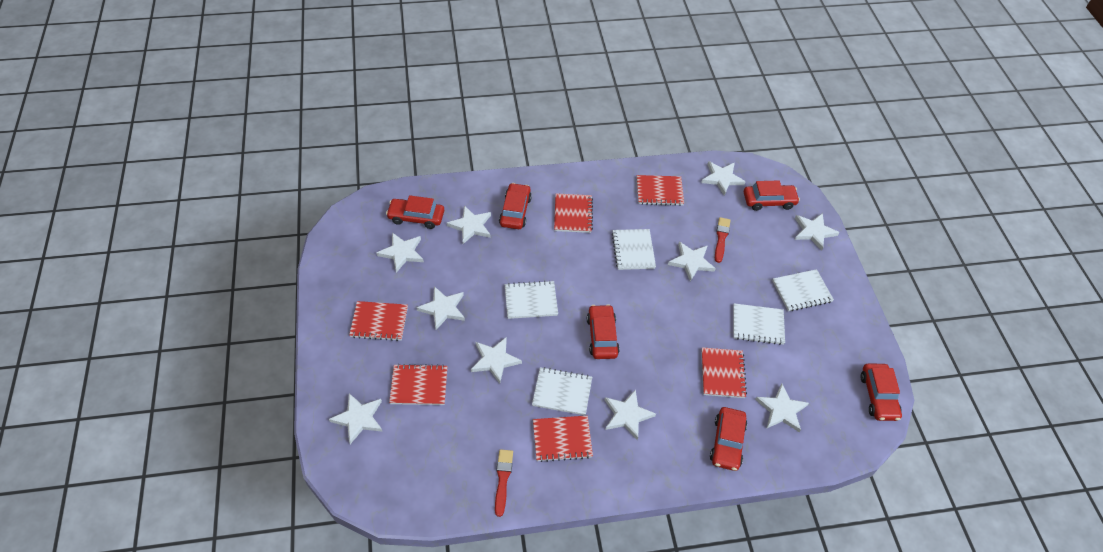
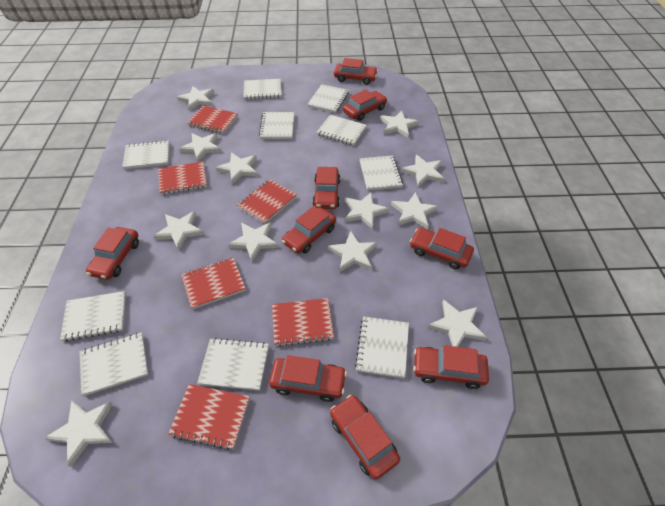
red brush: [495,449,513,517] [715,217,730,263] = 2 -> none = 0
red car: [386,195,444,229] [499,183,532,229] [587,304,620,359] [710,407,747,471] [744,180,800,211] [860,363,902,421] = 6 -> [86,227,139,280] [269,355,347,402] [282,206,336,254] [312,167,340,209] [330,395,400,480] [334,58,378,85] [343,89,387,121] [410,228,474,269] [413,345,489,389] = 9
white notebook: [505,280,558,319] [532,367,592,415] [612,229,656,270] [733,303,785,345] [772,269,834,311] = 5 -> [60,291,126,341] [80,332,148,396] [122,140,170,169] [197,338,269,391] [243,79,282,100] [259,112,294,139] [307,84,349,113] [316,115,367,145] [355,316,409,378] [359,155,403,191] = 10
white star: [329,393,383,444] [377,233,424,273] [416,286,465,330] [447,205,491,244] [471,337,522,384] [605,389,656,440] [668,242,716,282] [701,161,745,196] [755,384,809,432] [795,213,840,251] = 10 -> [44,400,113,467] [153,211,204,250] [177,86,214,111] [179,133,221,162] [215,152,258,184] [228,222,279,261] [328,231,377,272] [344,192,389,229] [380,110,419,138] [391,192,438,229] [401,155,444,187] [428,299,487,347] = 12

